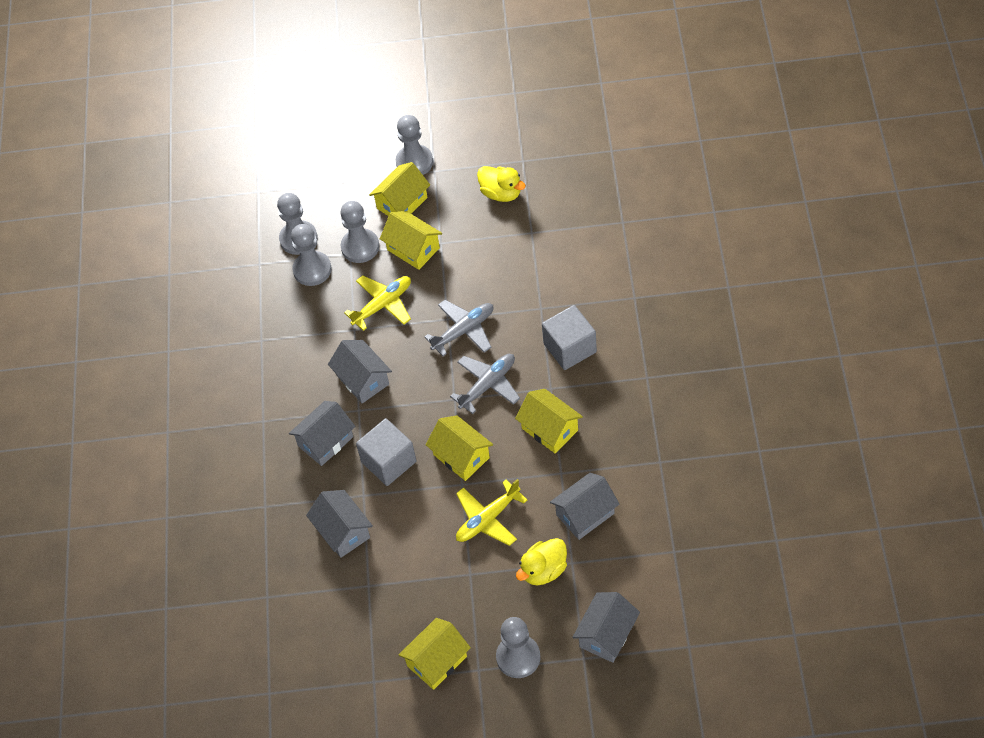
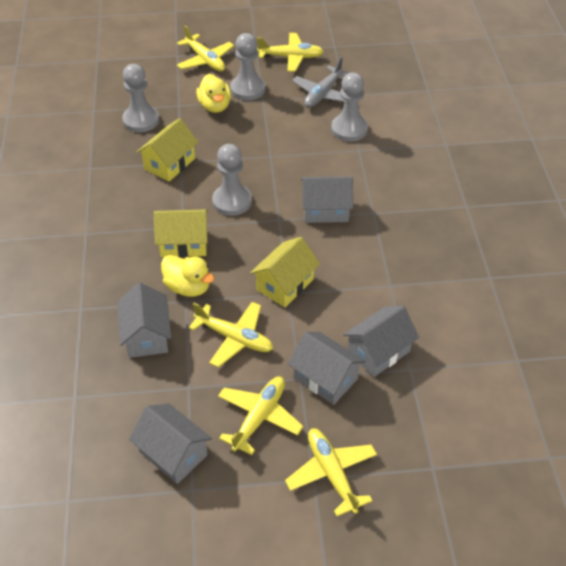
grey cube: [356,418,416,486] [542,305,597,370] = 2 -> none = 0
grey pawn: [277,193,318,255] [291,224,332,286] [341,201,379,263] [396,115,433,175] [496,617,541,678] = 5 -> [122,64,159,132] [212,144,252,216] [230,33,265,100] [331,72,368,142] = 4
grey plane: [424,300,493,356] [450,354,520,414] = 2 -> [292,57,349,108] = 1
yellow house: [369,162,430,216] [380,211,442,270] [399,618,471,690] [426,415,493,481] [515,389,583,453] = 5 -> [136,118,198,182] [154,209,208,257] [250,237,320,307] = 3
yellow plane: [344,275,411,331] [456,479,527,546] = 2 -> [177,25,234,71] [189,302,273,367] [218,377,303,455] [257,33,324,72] [285,428,377,516] = 5

